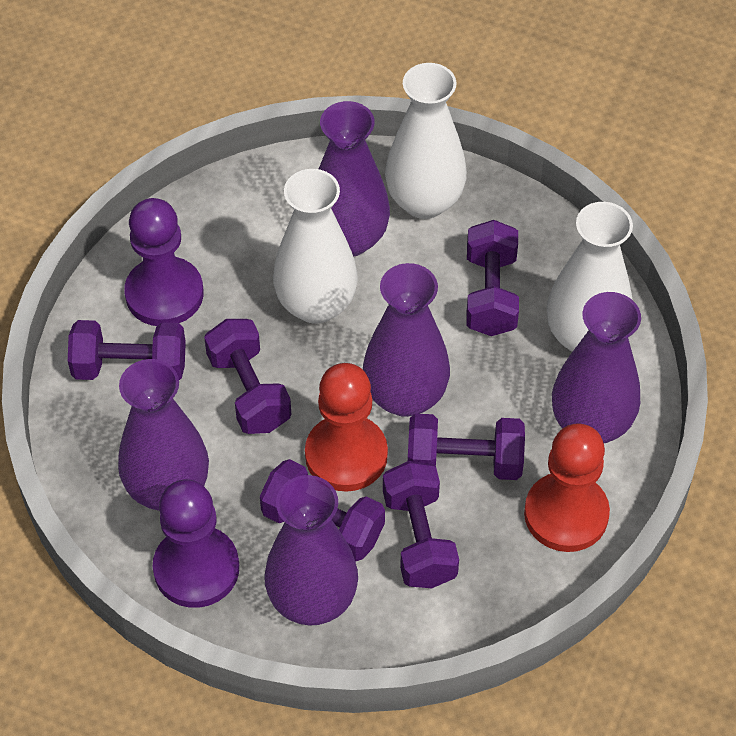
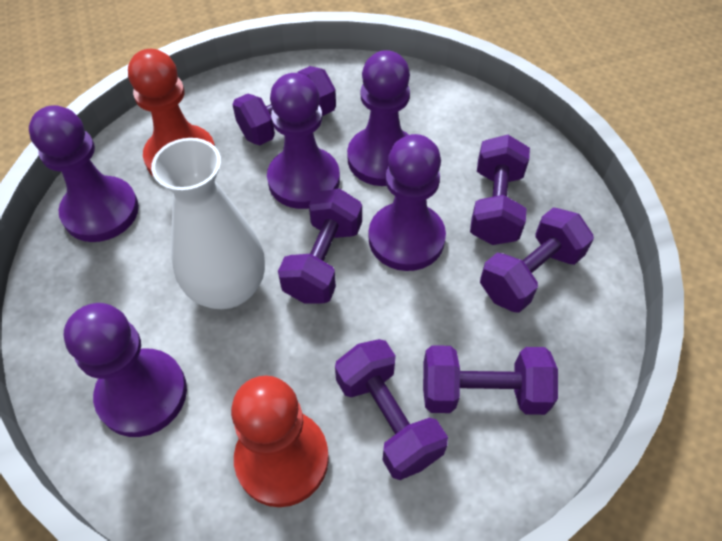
purple pawn: [124,198,204,326] [153,479,239,608] = 2 -> [29,105,139,242] [64,303,187,437] [267,73,340,209] [347,50,410,186] [369,134,446,271] = 5
purple vase: [118,359,209,511] [264,475,358,626] [319,101,390,257] [363,263,450,417] [552,292,641,443] = 5 -> none = 0
white vase: [273,169,358,324] [385,63,467,219] [547,202,633,352] = 3 -> [151,138,265,309] = 1

